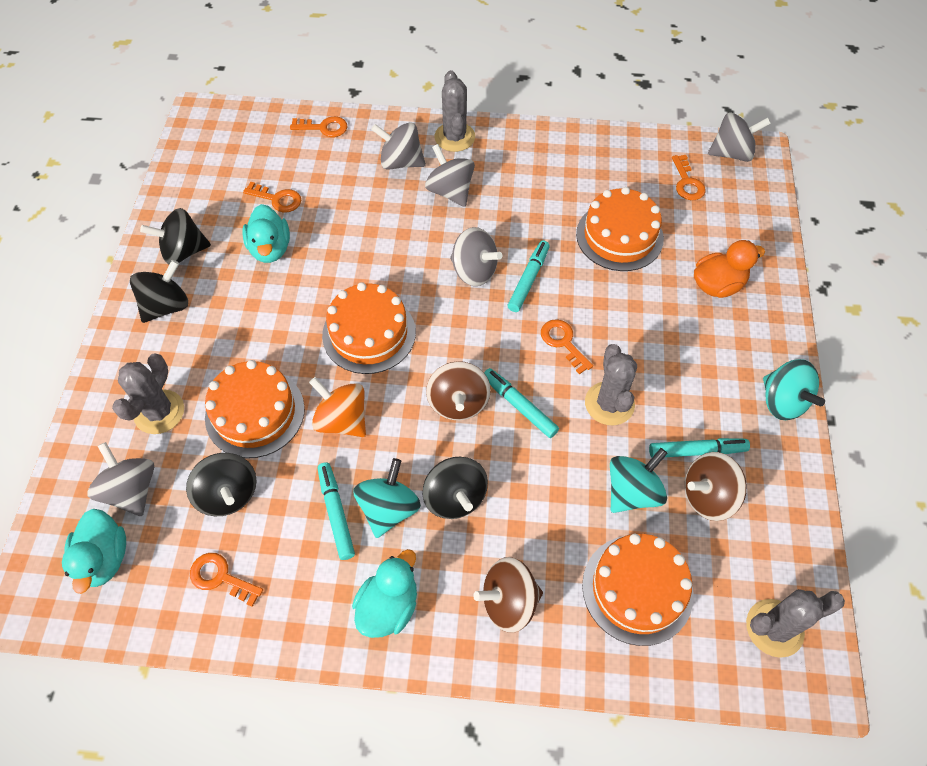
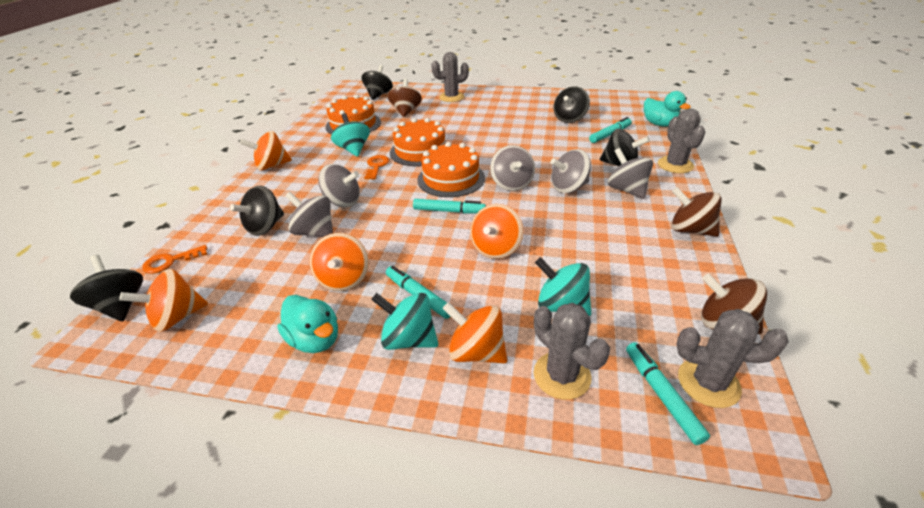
black spinning top: [130,260,188,323] [140,208,211,265] [186,453,257,516] [423,457,488,519] = 4 -> [70,255,143,321] [230,185,284,236] [361,65,393,100] [554,86,590,123] [600,129,650,167] = 5
orange cake: [205,360,305,458] [322,282,416,374] [576,187,664,271] [582,534,694,646] = 4 -> [325,95,381,134] [390,118,446,166] [417,142,485,197] = 3
orange duck: [694,240,765,298] = 1 -> none = 0
orange key: [190,553,263,607] [243,182,301,213] [290,116,348,137] [541,319,593,374] [672,155,705,200] = 5 -> [142,245,207,274] [364,155,389,180] = 2
orange spinning top: [309,377,366,437] = 1 -> [119,269,208,332] [240,131,292,170] [310,233,369,291] [442,302,507,363] [470,204,523,259] = 5
turquoise duck: [62,509,126,594] [242,204,290,263] [352,549,417,638] = 3 -> [277,295,338,353] [644,91,691,127] = 2

